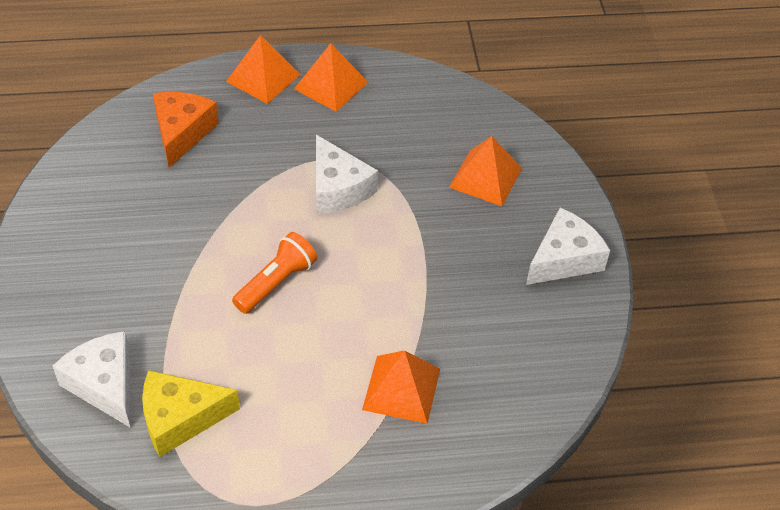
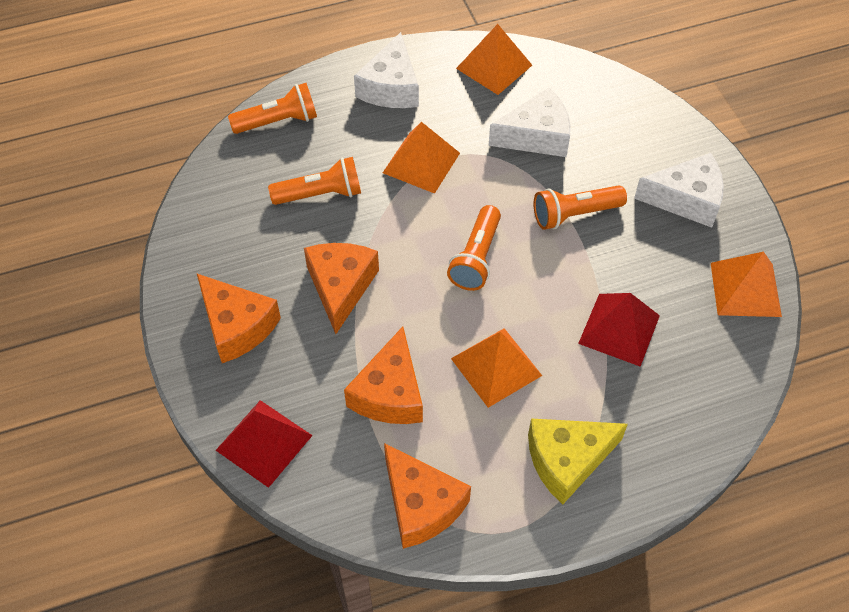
orange cheese: [153,92,219,167] = 1 -> [197,274,281,363] [304,243,379,334] [344,326,423,424] [384,443,471,549] = 4
orange flashlight: [232,232,317,314] = 1 -> [228,83,317,134] [268,157,361,205] [447,205,501,291] [533,185,627,230] = 4
red pyramid: none = 0 -> [216,400,313,488] [578,293,660,367] = 2

